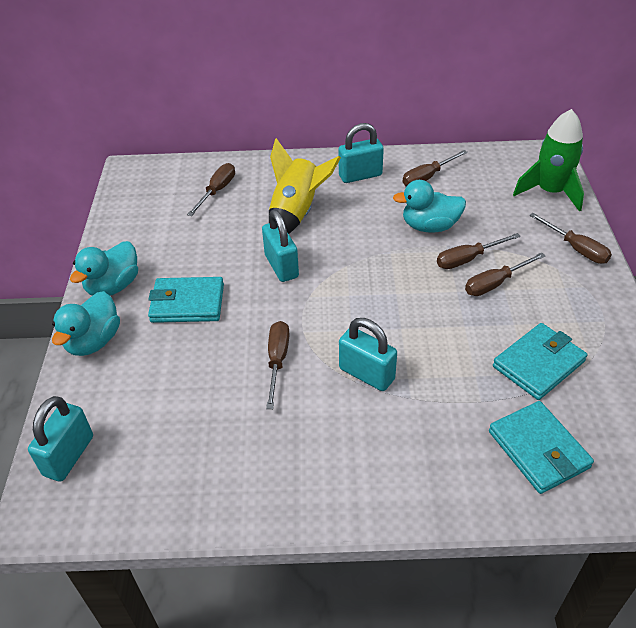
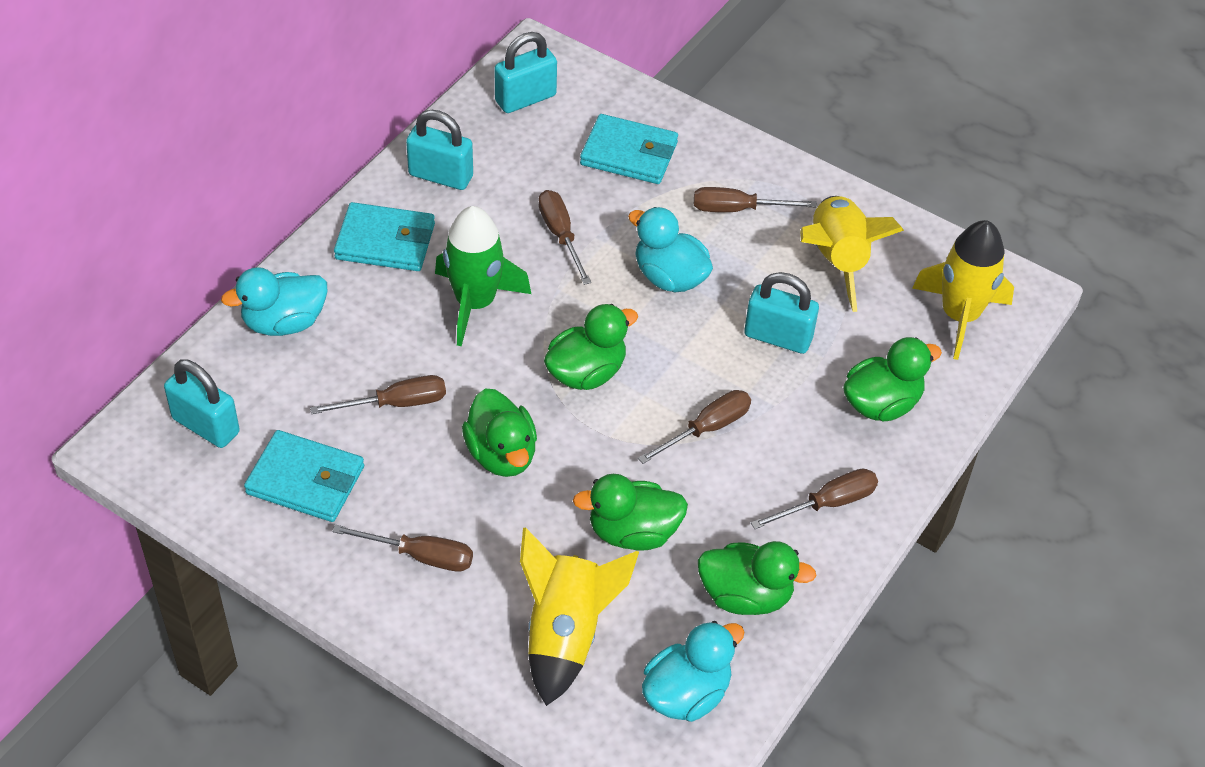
green duck: none = 0 -> [462,388,537,477] [544,304,638,390] [573,474,688,551] [698,541,817,615] [843,337,942,421] = 5
yellow rocket: [269,138,341,234] = 1 -> [520,528,639,706] [800,196,904,312] [912,220,1014,360] = 3

